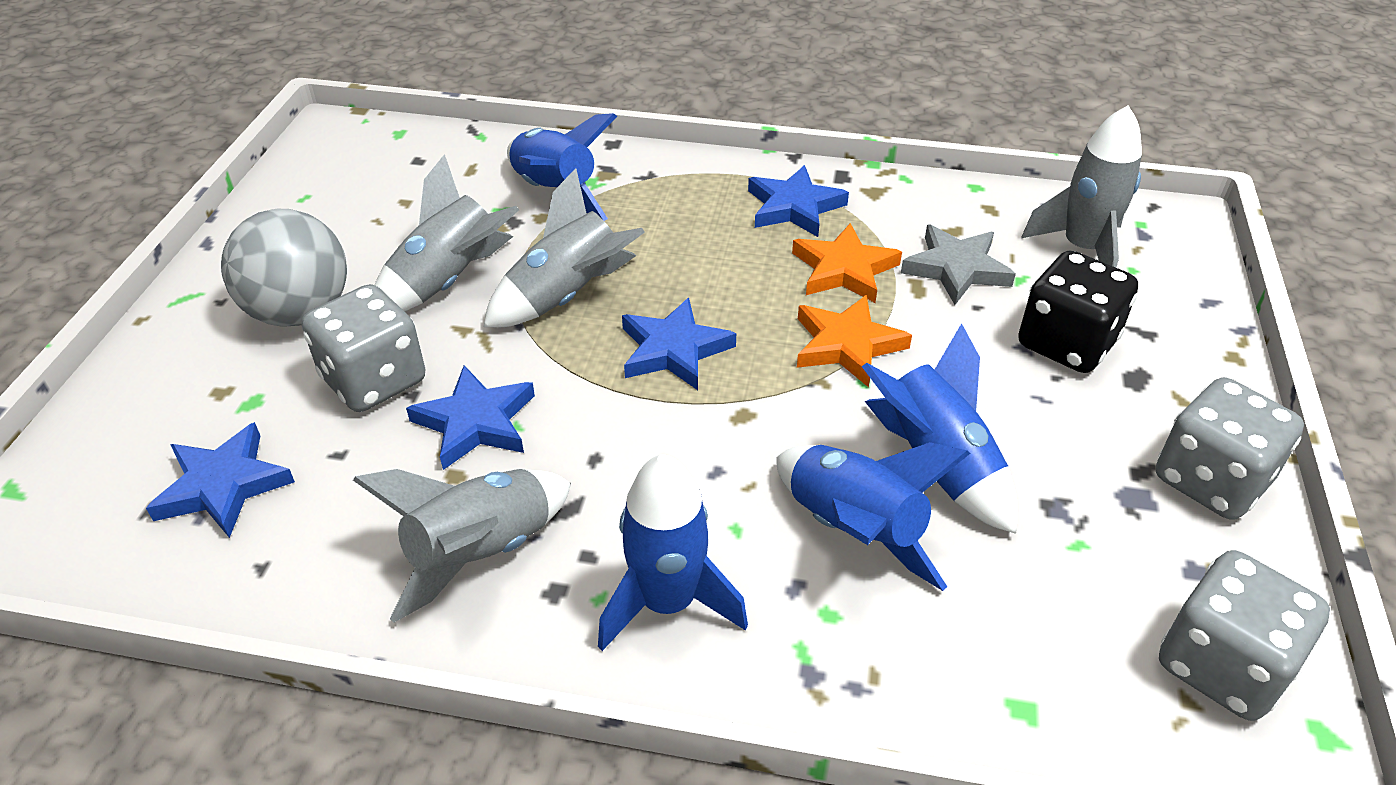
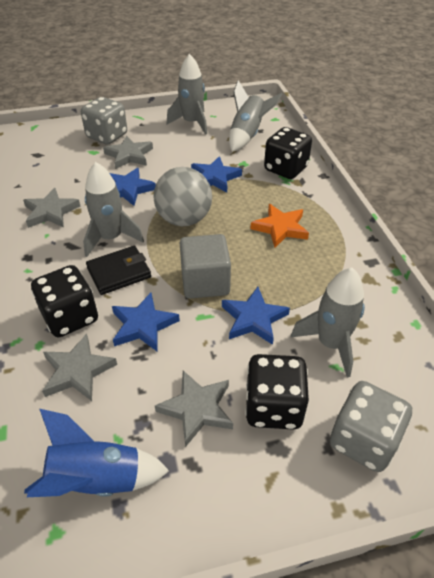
black dice: [1018,250,1138,373] = 1 -> [31,265,98,337] [245,354,309,430] [264,127,312,179] = 3
black wallet: none = 0 -> [86,246,151,295] = 1
blue rocket: [507,113,617,221] [598,454,748,651] [776,442,970,591] [862,323,1018,534] = 4 -> [24,409,169,497] = 1
grey cube: none = 0 -> [180,234,231,299] = 1
grey dice: [302,284,425,412] [1156,377,1304,520] [1159,550,1330,721] = 3 -> [81,97,127,144] [330,381,412,472] = 2
grey star: [901,225,1016,305] = 1 -> [23,188,81,228] [42,334,117,401] [103,136,153,169] [155,371,233,447] = 4
orange star: [792,223,902,303] [797,295,912,387] = 2 -> [250,204,309,248] = 1

